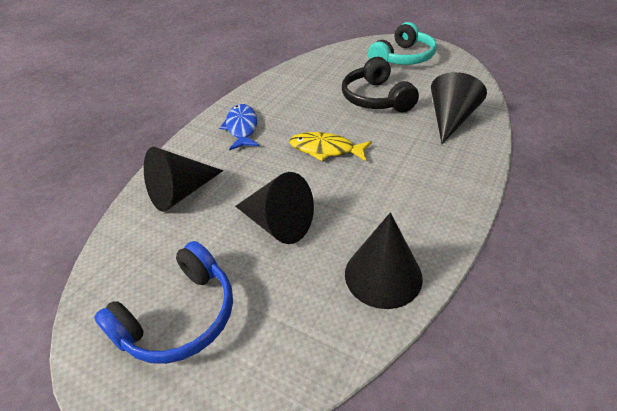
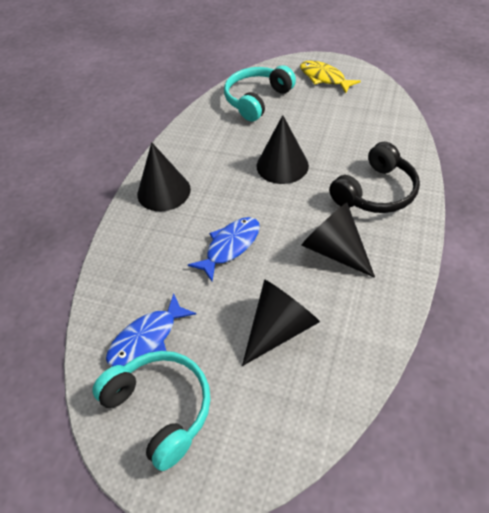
blue fish: [219,104,259,151] = 1 -> [106,294,196,366] [188,217,260,281] = 2
blue headphones: [94,241,233,364] = 1 -> none = 0
turquoise headphones: [368,22,437,65] = 1 -> [92,351,211,471] [224,65,296,121] = 2

